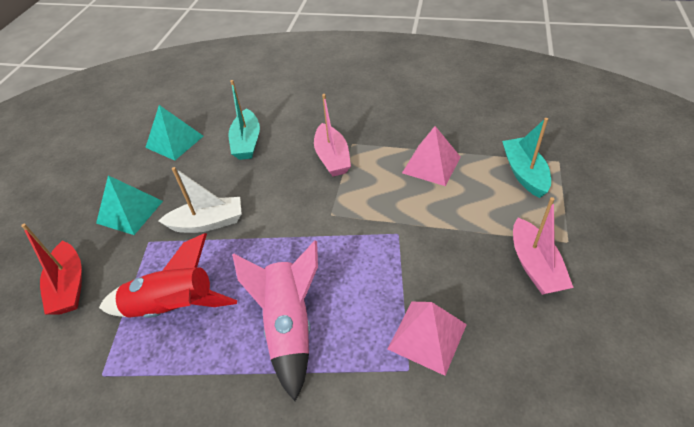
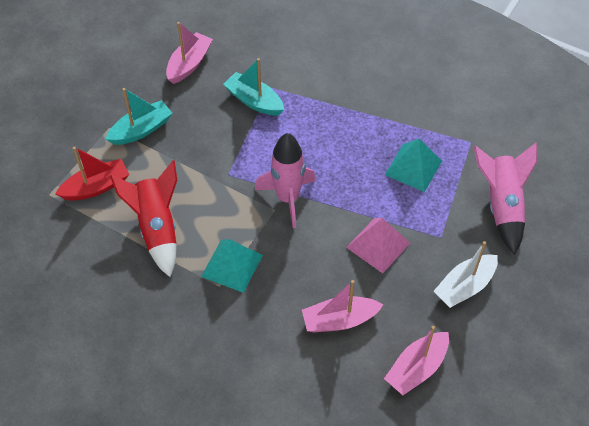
pink boat: [314,94,351,176] [513,197,574,295] = 2 -> [166,22,213,84] [302,280,383,332] [384,326,449,395] = 3
pink pyramid: [388,302,467,376] [402,126,460,186] = 2 -> [346,218,410,273] = 1
pink rocket: [232,241,318,401] = 1 -> [255,133,316,228] [473,142,537,255] = 2

